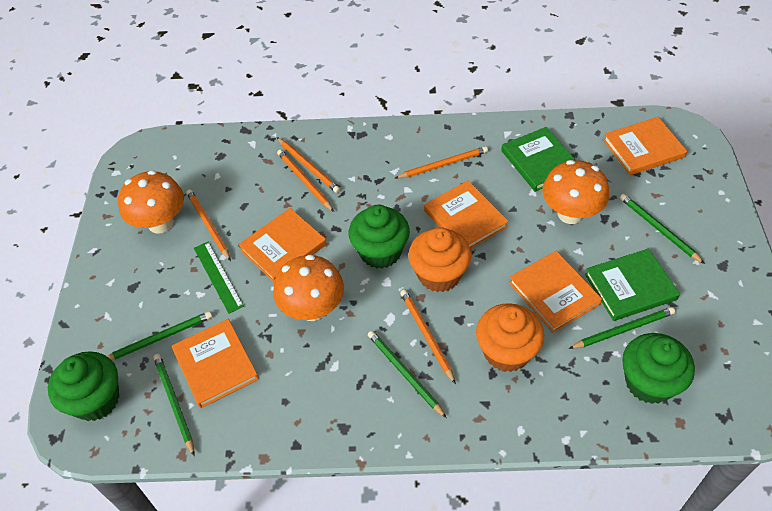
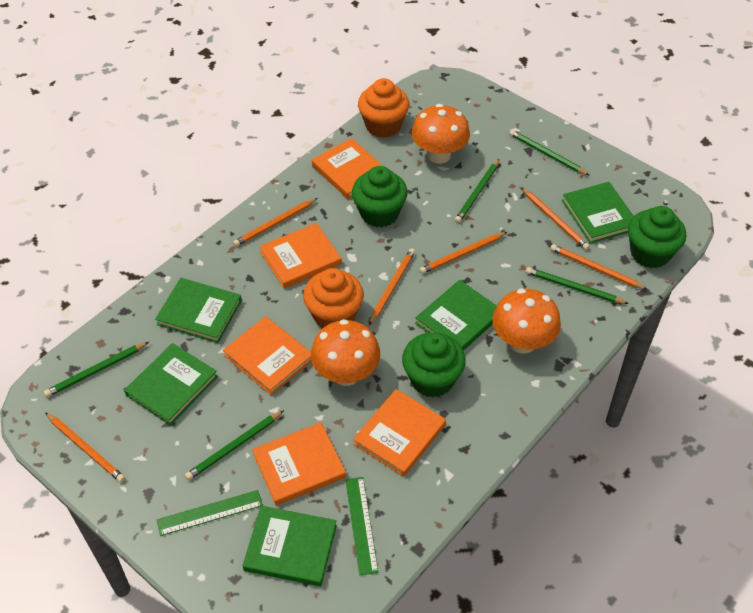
green book: [501,127,575,192] [585,248,680,321] = 2 -> [124,343,218,426] [155,278,242,343] [243,506,337,586] [415,280,497,351] [562,182,634,244] = 5
green ruler: [194,242,244,314] = 1 -> [157,490,263,536] [345,477,378,575] = 2
orange pencil: [186,189,231,261] [277,137,340,193] [277,149,334,212] [395,146,488,179] [400,290,456,384] = 5 -> [45,412,125,483] [233,198,318,247] [369,248,415,325] [419,232,507,274] [521,187,590,250] [550,244,648,290] = 6

